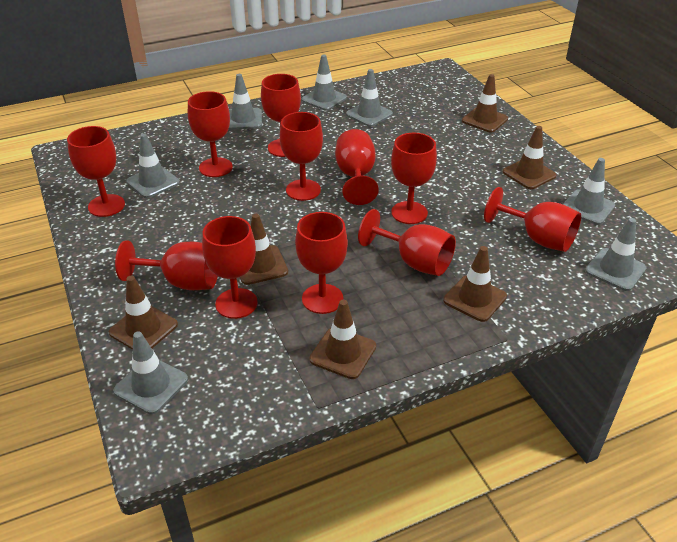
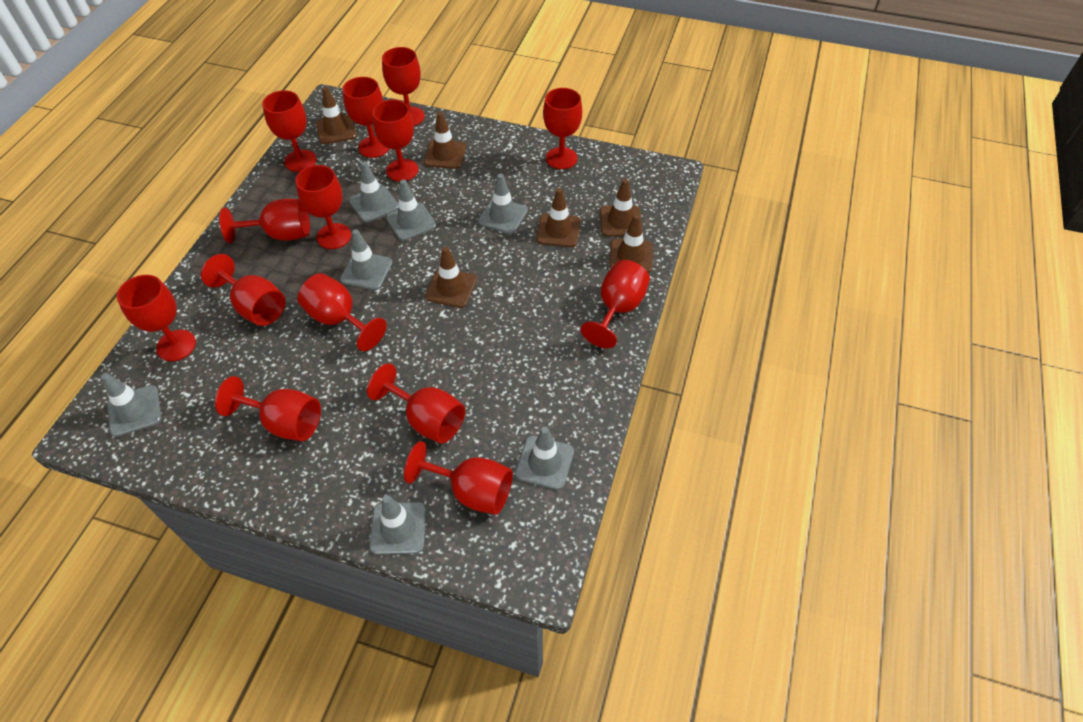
red goblet: [67,126,125,217] [115,240,218,290] [188,91,233,177] [202,216,258,319] [261,74,301,157] [280,112,323,201] [295,212,348,314] [335,129,379,205] [358,209,456,276] [391,133,437,224] [484,187,581,252] = 11 -> [117,275,196,361] [201,254,285,326] [215,376,321,441] [219,199,310,243] [262,90,317,172] [295,165,351,249] [298,273,387,351] [343,77,389,158] [367,363,465,444] [372,100,418,182] [382,47,425,126] [404,441,513,515] [543,88,582,169] [581,260,650,348] = 14

